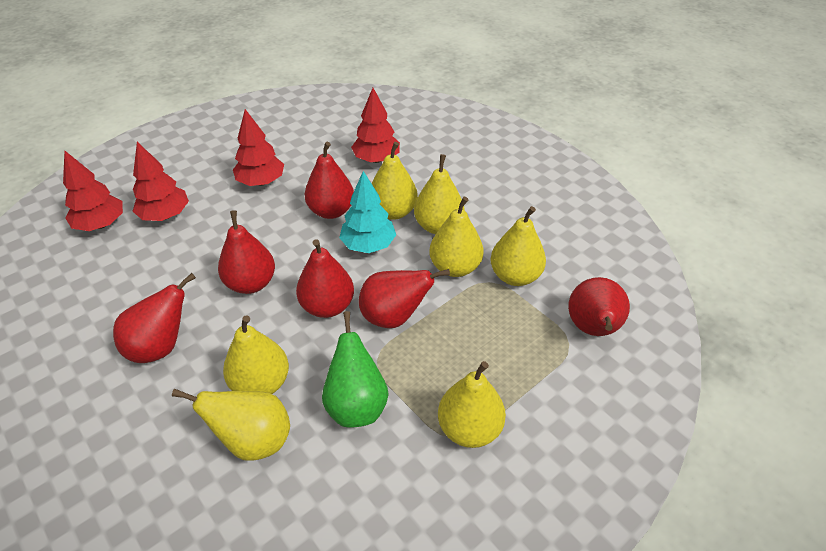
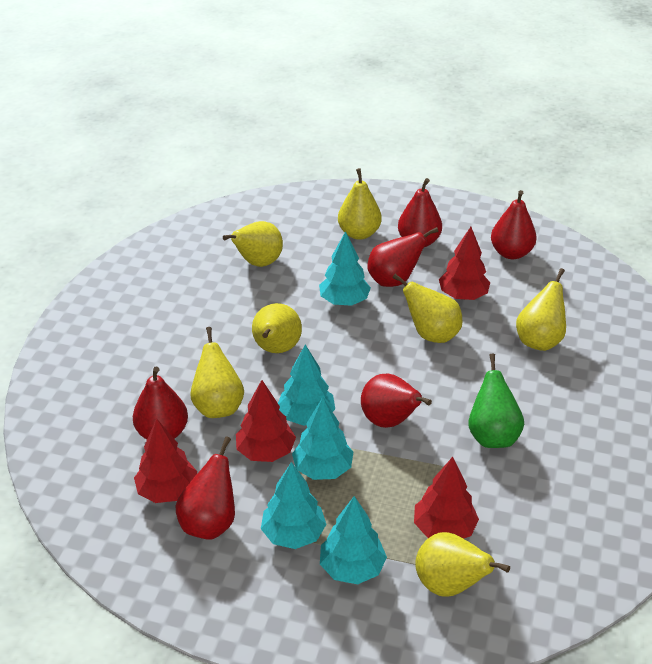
turquoise tree: [339,171,396,253] = 1 -> [261,462,327,549] [278,345,335,426] [292,397,353,480] [319,231,371,306] [320,496,387,584] = 5

